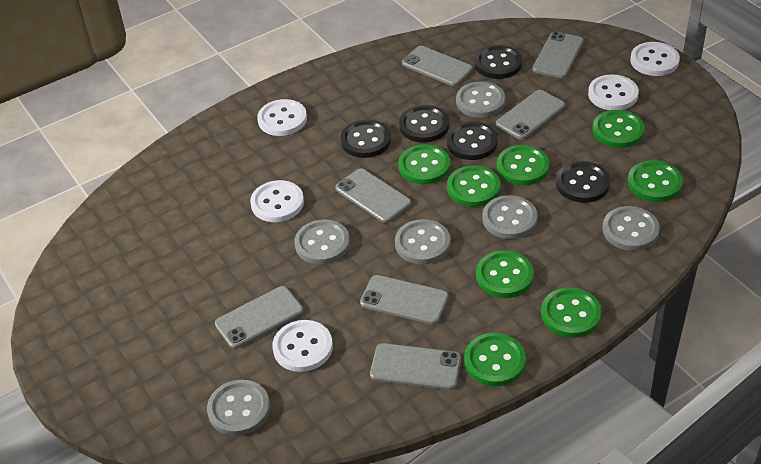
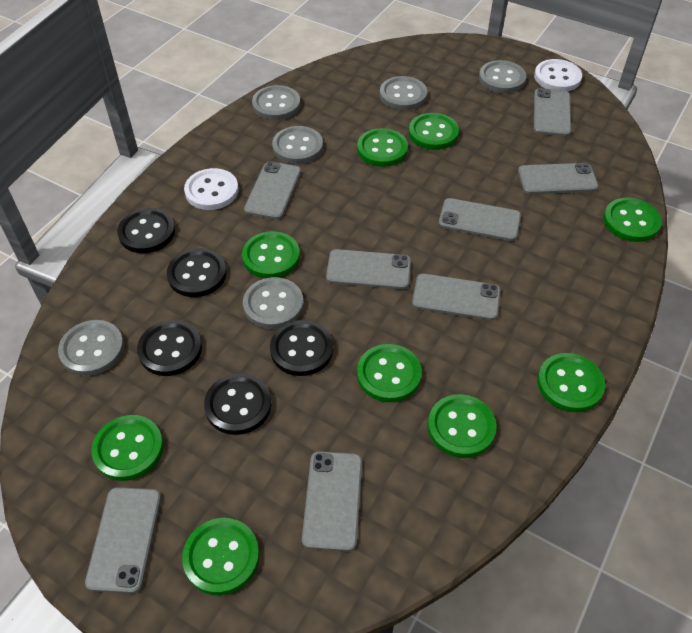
green button: [399,144,450,184] [447,165,500,207] [464,333,526,386] [476,250,534,298] [497,145,550,185] [541,287,602,338] [592,110,645,148] [628,160,683,202] = 8 -> [92,415,163,481] [182,518,259,595] [242,231,300,278] [357,128,408,167] [357,344,422,402] [409,113,459,150] [428,394,497,458] [537,353,605,412] [603,198,662,242] = 9
grey phone: [215,286,303,349] [335,168,411,223] [360,275,449,324] [370,343,461,390] [402,46,473,86] [496,90,565,140] [533,31,584,78] = 7 -> [85,487,161,594] [244,161,301,220] [302,451,362,552] [326,249,411,289] [412,274,501,320] [439,198,521,241] [518,163,599,194] [534,88,571,136] = 8
white button: [250,180,304,222] [257,99,307,136] [272,320,333,372] [588,74,639,110] [630,42,680,76] = 5 -> [184,168,239,210] [534,59,582,91] = 2

